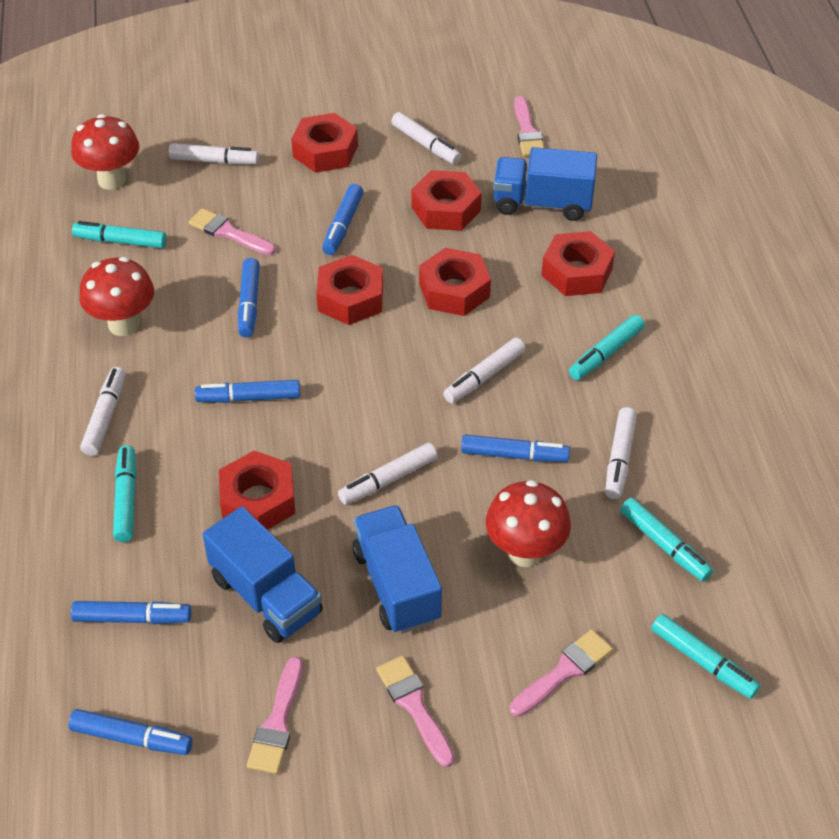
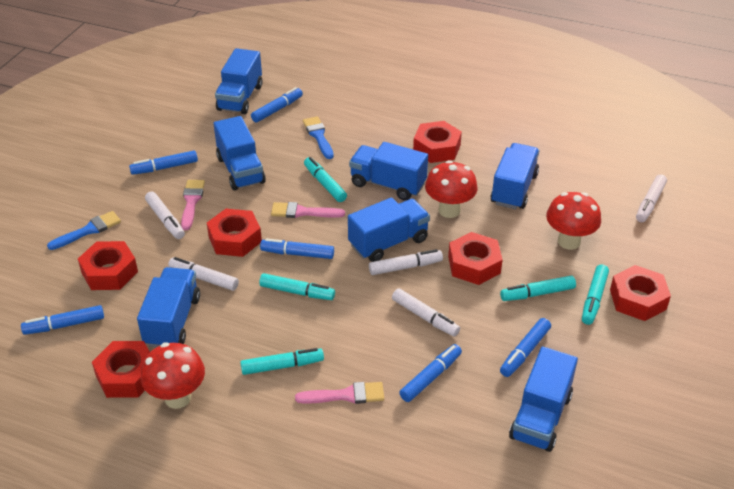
blue brush: none = 0 -> [47,211,121,250] [303,116,334,159] = 2
blue truck: [202,506,323,643] [353,505,442,634] [493,147,597,221] = 3 -> [137,267,200,347] [214,116,266,190] [215,48,262,114] [348,197,430,262] [349,142,428,201] [490,143,539,209] [509,347,578,452] = 7
pink brush: [188,208,276,255] [247,656,303,774] [376,655,454,767] [510,629,613,717] [514,96,544,156] = 5 -> [181,180,205,230] [271,202,345,218] [295,382,384,404] = 3
white marker: [80,367,125,456] [168,143,259,165] [338,443,438,505] [391,112,462,164] [443,338,526,403] [605,407,637,499] = 6 -> [145,191,185,239] [168,257,239,291] [369,249,443,275] [392,288,460,337] [636,174,667,222] = 5

